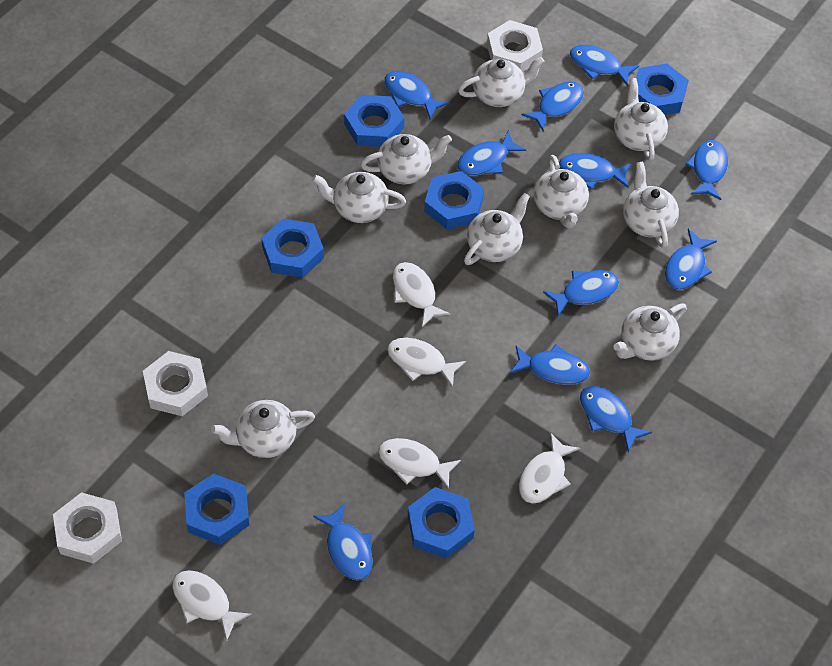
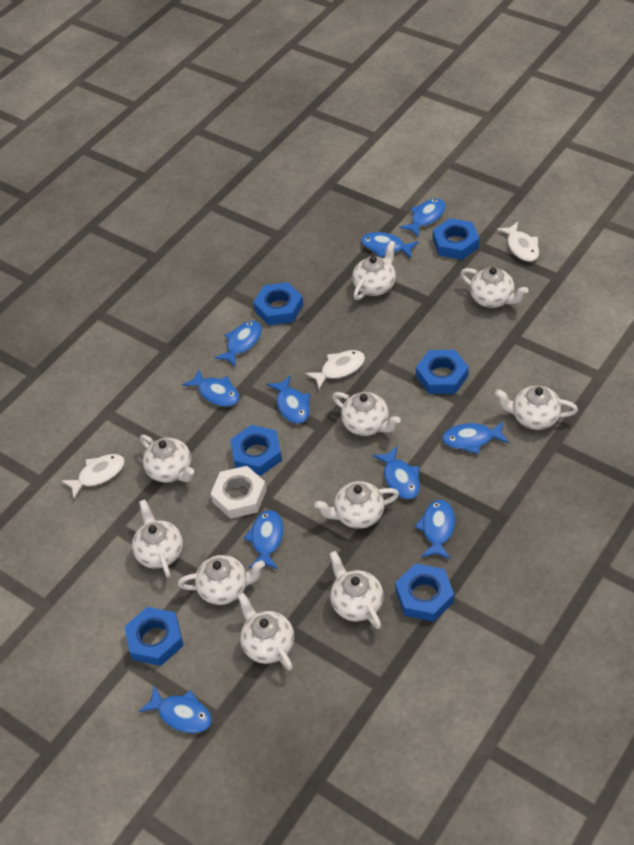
blue fish: [313,503,373,580] [384,71,450,120] [457,130,526,176] [510,344,590,385] [522,82,584,131] [543,270,619,316] [559,153,632,189] [570,45,639,86] [580,386,652,452] [665,229,717,290] [685,140,728,200] = 11 -> [138,686,212,733] [183,369,239,407] [214,321,262,367] [244,510,283,569] [267,375,310,424] [361,232,419,258] [373,446,420,499] [399,198,446,237] [415,500,455,559] [442,421,509,454] = 10
white fish: [172,570,252,640] [378,438,461,489] [387,338,466,388] [393,262,450,327] [519,432,580,504] = 5 -> [61,454,125,499] [305,350,365,389] [497,222,539,262] = 3
white nut: [53,492,122,564] [143,351,208,416] [487,20,543,72] = 3 -> [211,466,267,519] = 1
white teapot: [211,400,315,458] [312,172,406,223] [361,134,452,184] [458,57,545,107] [464,193,530,265] [534,155,589,229] [613,304,687,361] [614,78,668,161] [623,161,679,249] = 9 -> [132,500,183,578] [140,435,194,483] [178,555,265,605] [238,593,294,670] [314,481,399,529] [330,551,383,629] [332,392,401,436] [352,241,396,300] [460,267,528,308] [495,386,578,430] = 10

